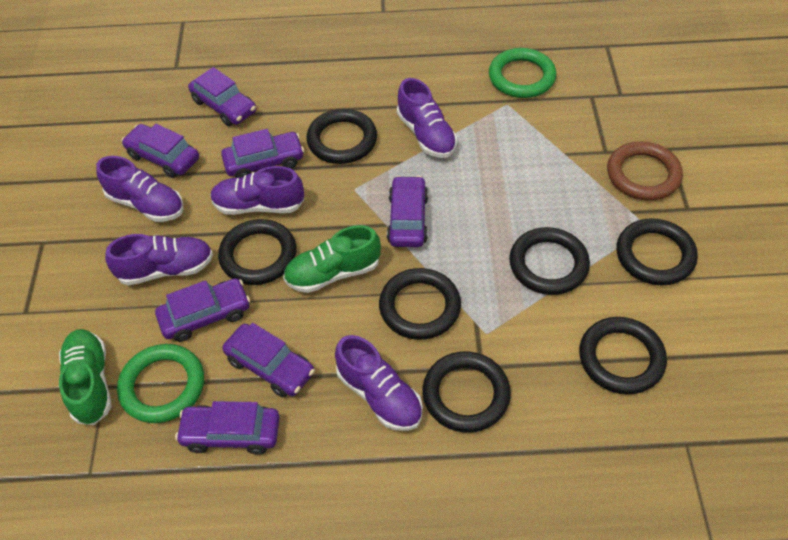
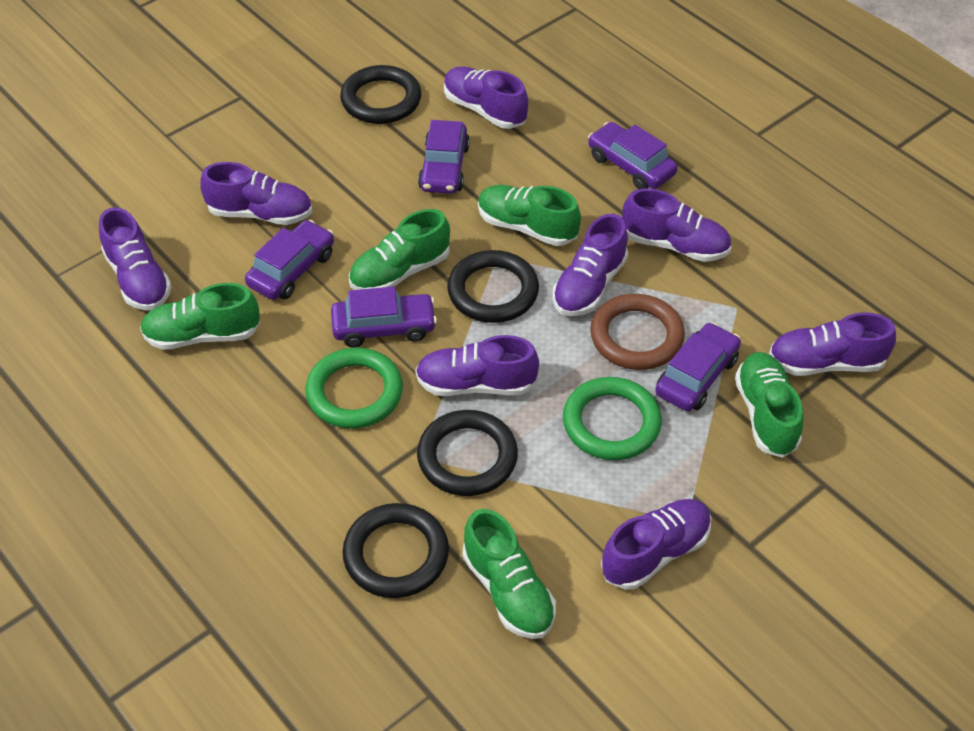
black ring: [218,219,296,285] [306,109,377,164] [379,268,461,340] [422,351,511,433] [509,227,590,295] [579,317,667,395] [616,218,698,286] = 7 -> [340,65,421,124] [342,503,449,598] [417,410,518,496] [447,250,539,323] = 4
green shoe: [59,329,112,425] [283,225,381,293] = 2 -> [140,283,260,350] [349,209,450,290] [463,509,556,639] [478,185,581,246] [735,352,804,458] = 5
purple car: [122,124,199,178] [155,278,250,342] [175,401,280,455] [188,67,256,126] [221,129,304,178] [222,323,315,397] [387,176,428,247] = 7 -> [245,220,334,300] [331,286,437,347] [418,120,470,194] [588,122,678,189] [655,322,741,411] = 5
purple shoe: [96,156,184,222] [105,234,213,285] [210,166,304,215] [335,335,423,431] [397,78,457,158] = 5 -> [99,207,172,310] [200,162,312,225] [415,335,539,396] [444,66,528,129] [553,214,628,316] [601,499,711,590] [622,189,731,262] [769,313,896,376] = 8

